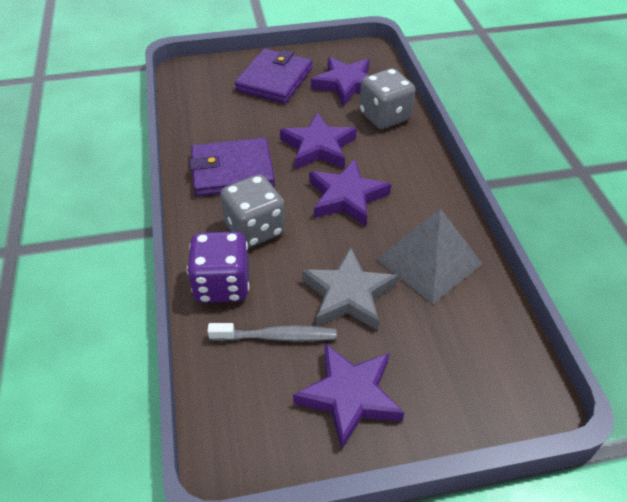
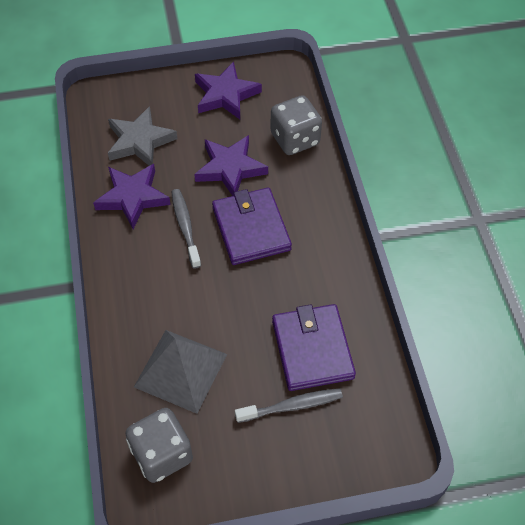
grey toothbrush: [207,323,337,342] = 1 -> [172,189,201,269] [235,389,343,423] = 2
purple dice: [187,231,249,303] = 1 -> none = 0
purple star: [280,112,357,169] [293,344,404,450] [309,159,391,226] [311,57,370,106] = 4 -> [93,164,171,229] [194,135,268,196] [195,61,262,119] = 3

